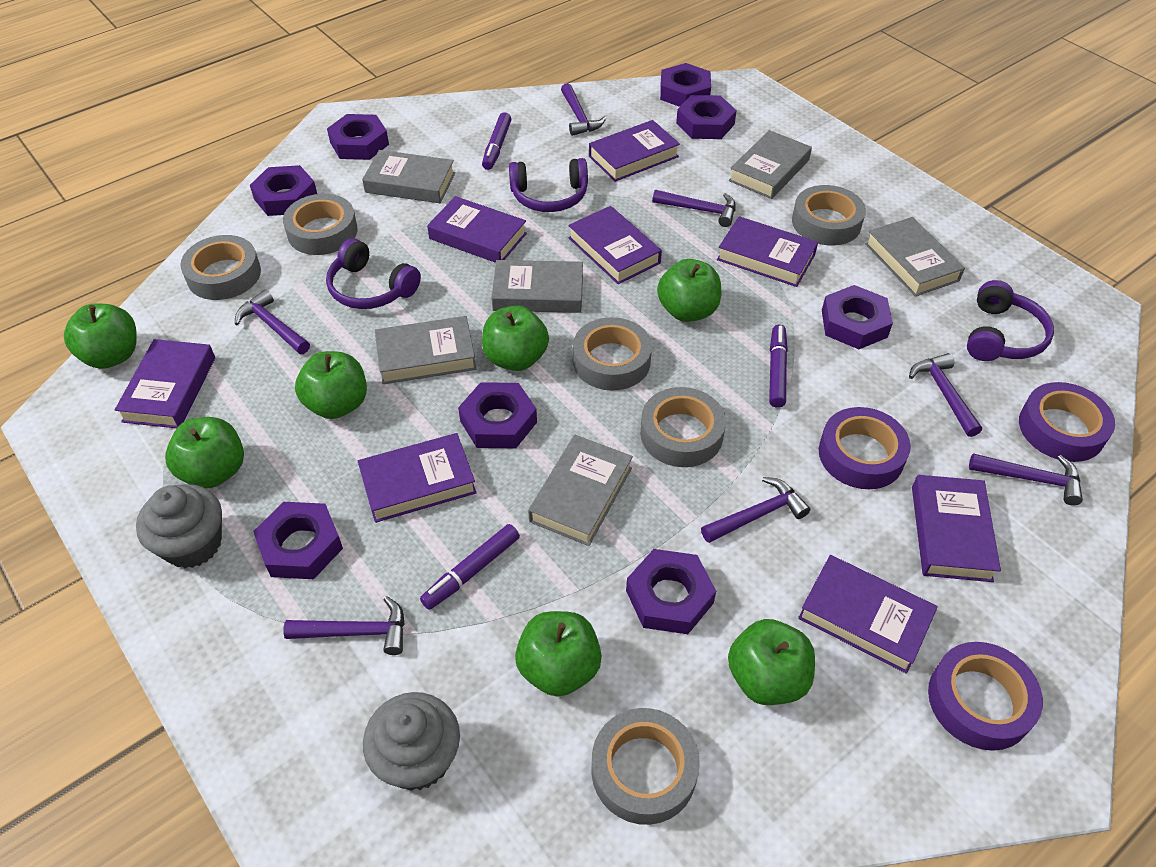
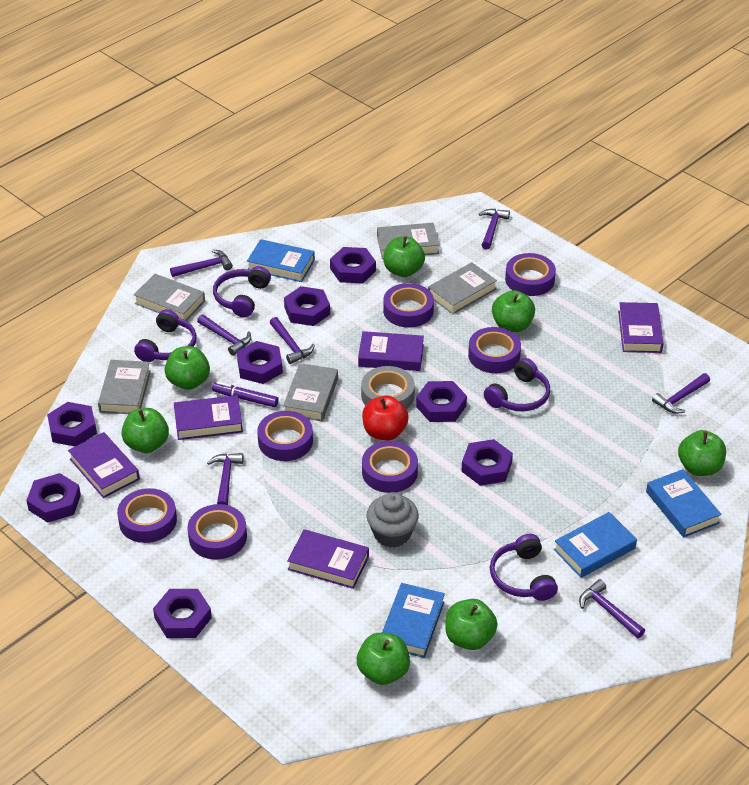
blue book: none = 0 -> [247,239,315,282] [382,583,445,658] [554,512,637,578] [646,469,722,538] = 4
grey book: [362,150,455,203] [375,316,476,384] [491,260,583,313] [528,435,633,546] [729,130,812,199] [865,217,965,297] = 6 -> [98,360,151,414] [134,274,205,321] [283,363,338,421] [377,223,439,259] [428,262,497,314] = 5
grey cupcake: [136,484,222,568] [363,692,460,791] = 2 -> [367,492,419,548] = 1
grey tape: [180,235,261,300] [283,194,358,255] [573,317,652,391] [591,708,700,825] [640,387,726,467] [792,185,866,246] = 6 -> [361,366,415,409] = 1
purple book: [115,339,215,428] [358,433,477,523] [427,196,527,263] [568,206,662,284] [589,120,680,182] [717,216,818,287] [798,555,938,674] [912,475,1001,582] = 8 -> [68,432,140,498] [174,395,243,440] [287,529,369,589] [358,331,424,371] [618,302,664,353] = 5
purple headphones: [326,238,421,309] [509,158,588,212] [967,280,1054,361] = 3 -> [134,309,197,362] [213,266,271,318] [484,358,550,411] [490,534,558,601] = 4
purple marker: [420,524,520,610] [482,112,511,170] [769,325,788,408] = 3 -> [212,382,279,407] = 1
purple tape: [819,407,911,489] [928,642,1043,751] [1019,382,1115,462] = 3 -> [117,488,177,543] [188,504,247,560] [257,411,313,461] [362,441,418,493] [383,283,434,327] [468,327,521,373] [505,253,556,296] = 7
red apple: none = 0 -> [362,395,409,440] = 1

